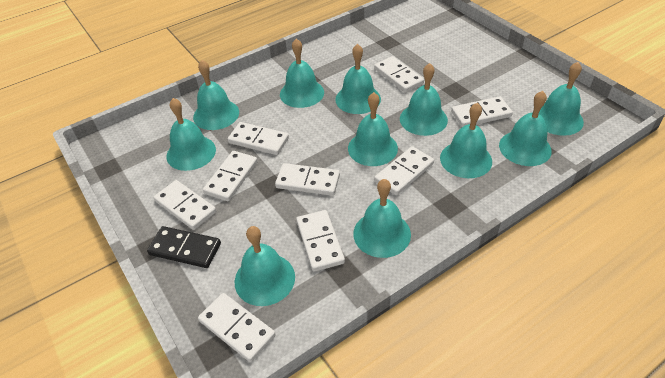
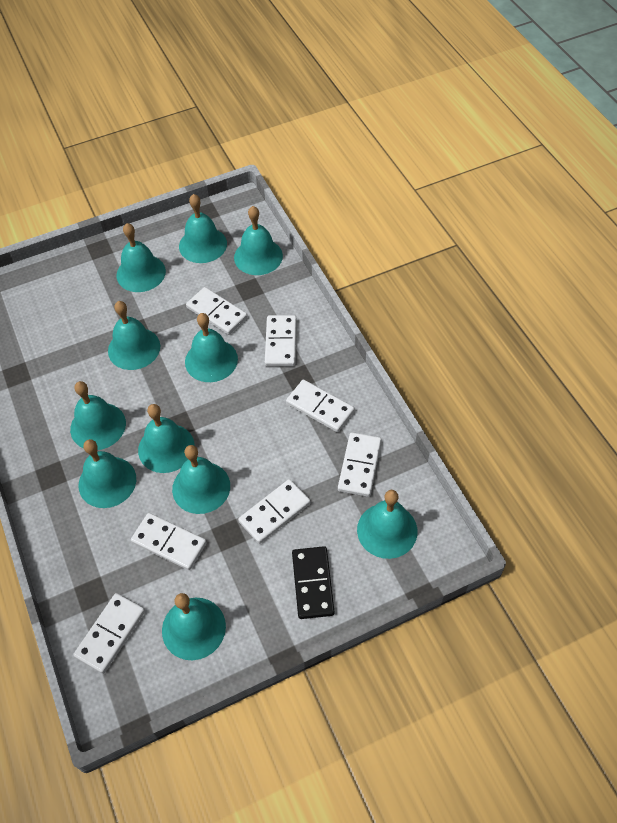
white domino: [154,180,216,230] [198,293,276,362] [203,151,258,201] [228,122,289,155] [275,163,340,196] [296,210,345,272] [374,56,424,92] [374,146,434,195] [451,96,513,127] = 9 -> [73,593,145,674] [131,513,207,570] [186,287,248,335] [238,479,311,544] [265,315,297,367] [286,380,355,432] [338,432,382,497] = 7

